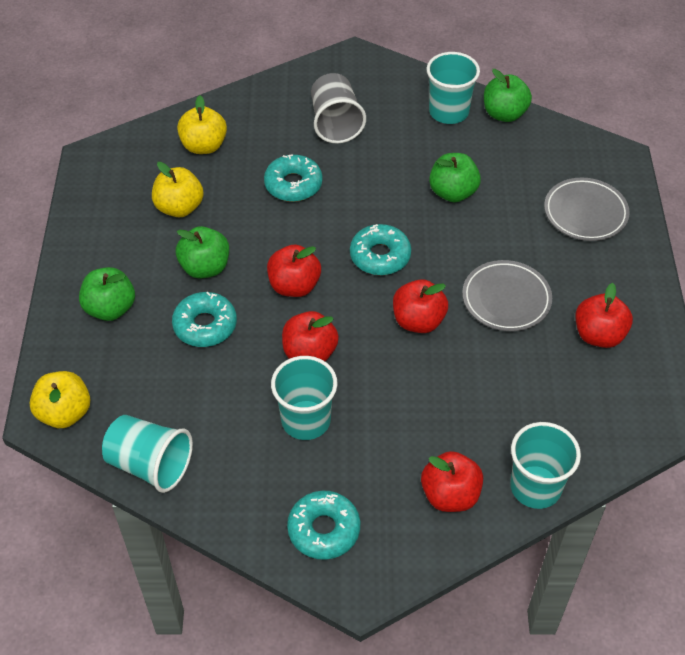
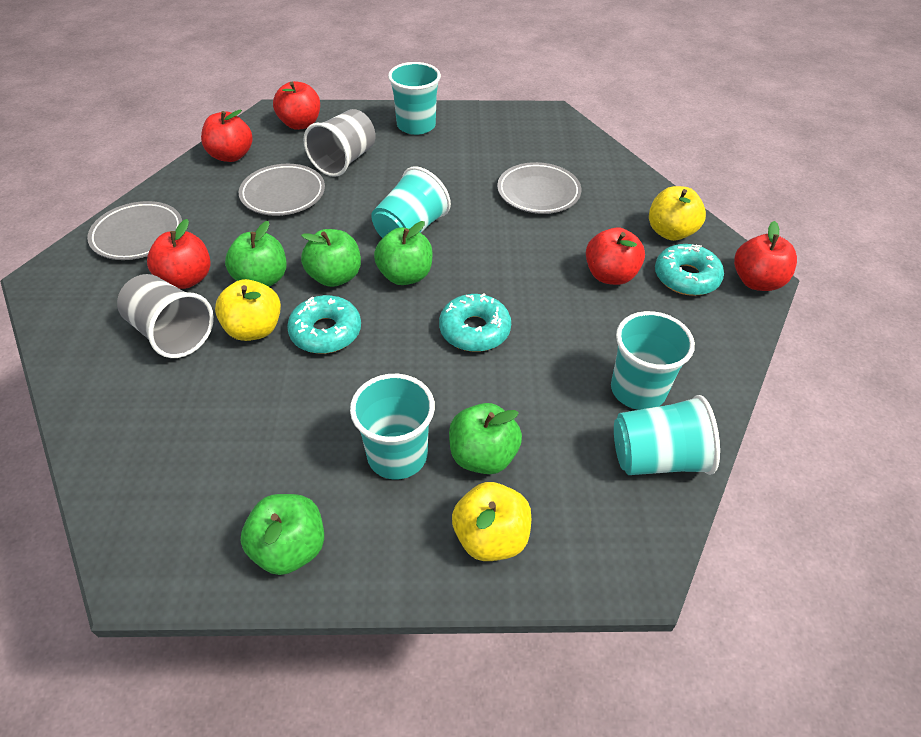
green apple: [79,267,135,321] [176,226,229,279] [429,153,481,203] [484,69,532,122] = 4 -> [225,221,287,287] [241,494,324,575] [301,229,361,287] [374,221,433,285] [449,403,522,474] = 5
grey cup: [311,73,366,144] = 1 -> [117,274,214,358] [304,109,376,177] = 2
grey plate: [462,260,552,331] [544,178,630,241] = 2 -> [87,201,182,260] [239,164,325,216] [497,162,581,214] = 3
turquoise cup: [102,415,193,493] [271,356,337,440] [426,52,480,124] [510,422,581,509] = 4 -> [350,374,435,480] [371,166,451,238] [388,62,441,135] [611,311,695,410] [614,395,720,475] = 5
turquoise donut: [172,292,237,347] [264,154,323,202] [287,491,360,560] [350,224,411,275] = 4 -> [287,295,361,354] [439,293,511,352] [655,244,724,296] = 3

